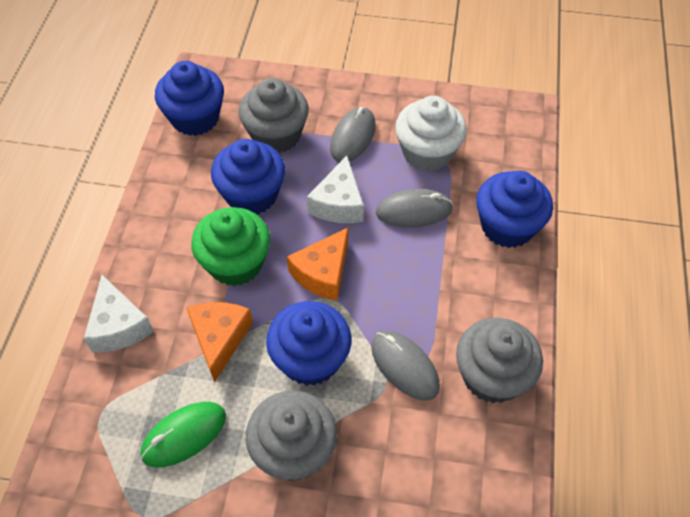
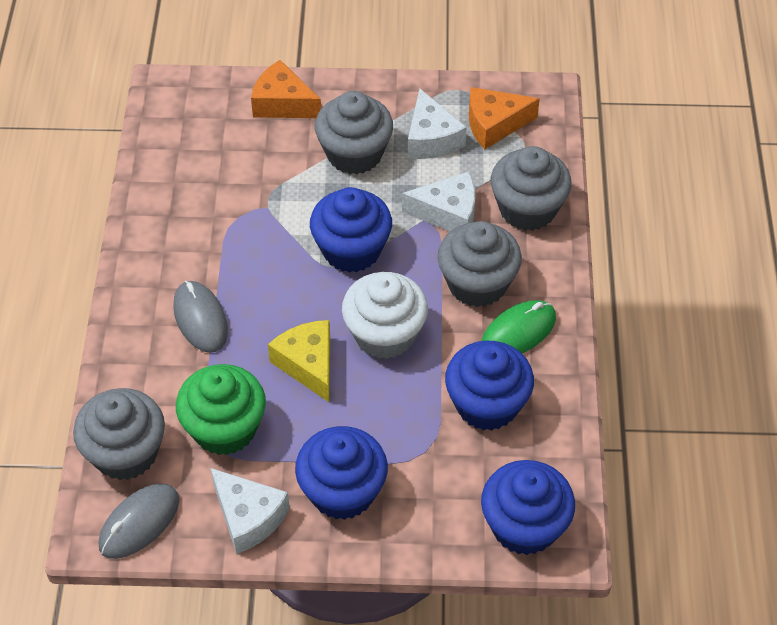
grey cupcake: [239,78,309,153] [246,391,337,481] [456,318,543,403] = 3 -> [73,388,165,480] [315,91,393,174] [438,221,522,307] [491,146,572,231] = 4
grey mouse: [330,107,376,162] [371,331,440,400] [376,189,453,228] = 3 -> [99,484,179,559] [173,281,228,353] = 2
white cheese: [84,275,154,352] [307,156,364,223] = 2 -> [210,468,290,554] [402,171,475,231] [408,89,467,159] = 3
yellow cheese: none = 0 -> [268,320,330,402] = 1

